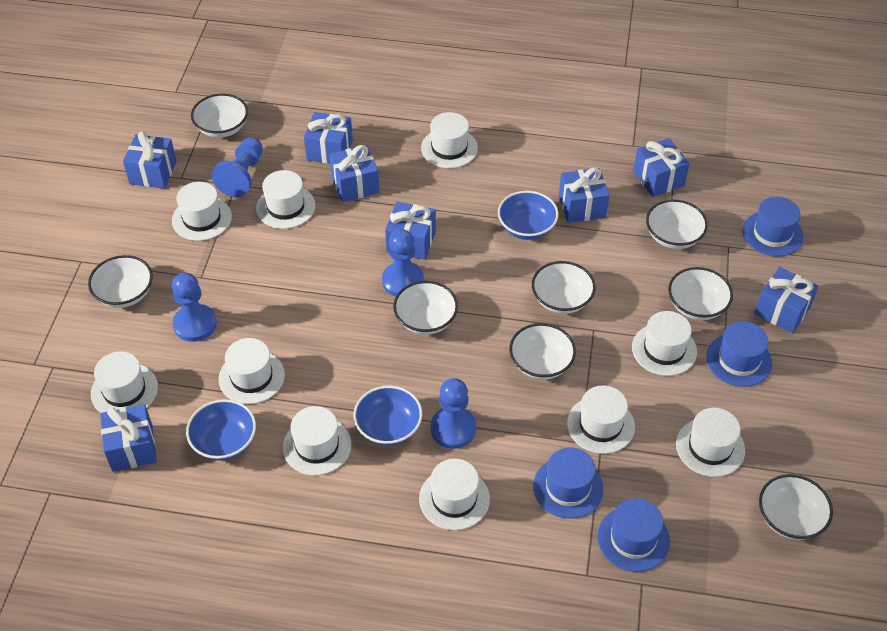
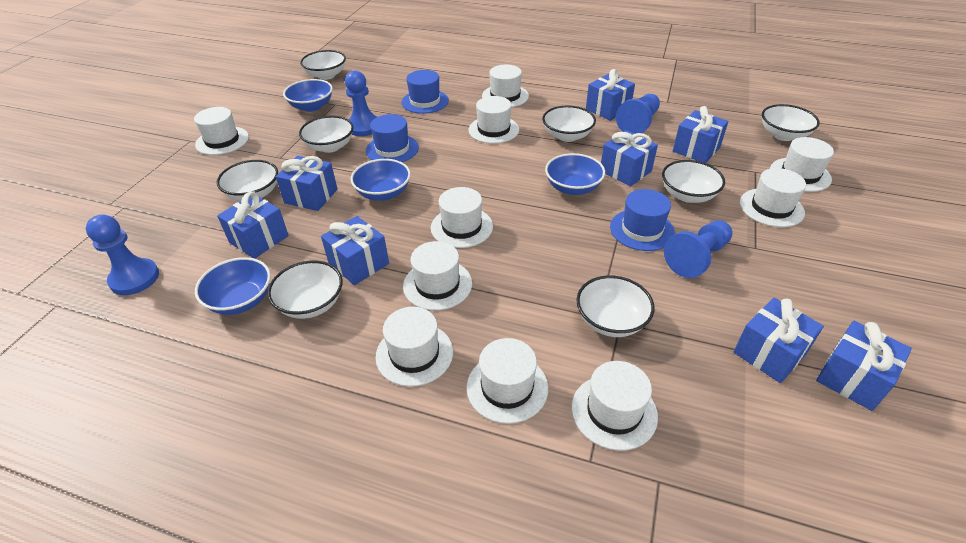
blue bowl: [186,399,256,460] [353,386,422,446] [498,191,559,240] = 3 -> [195,257,271,315] [283,79,333,112] [351,159,411,201] [545,153,605,195] = 4
blue hat: [533,447,604,519] [597,498,670,572] [706,321,772,387] [742,197,803,257] = 4 -> [366,114,419,162] [401,70,449,114] [610,189,675,251] = 3

